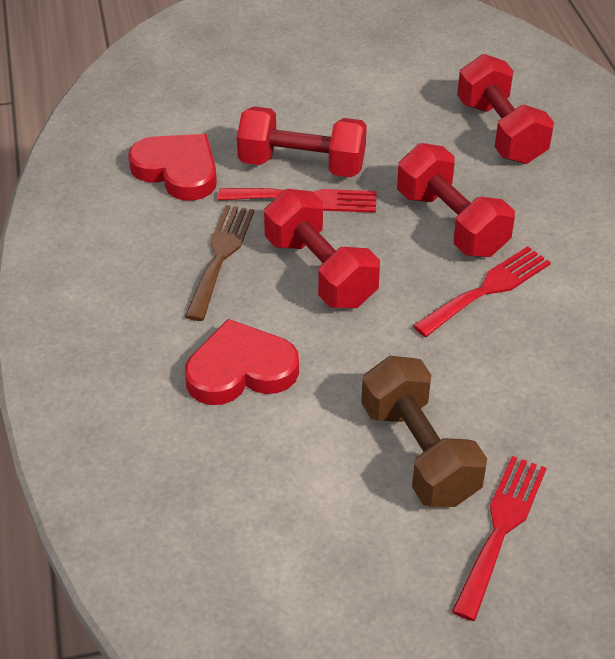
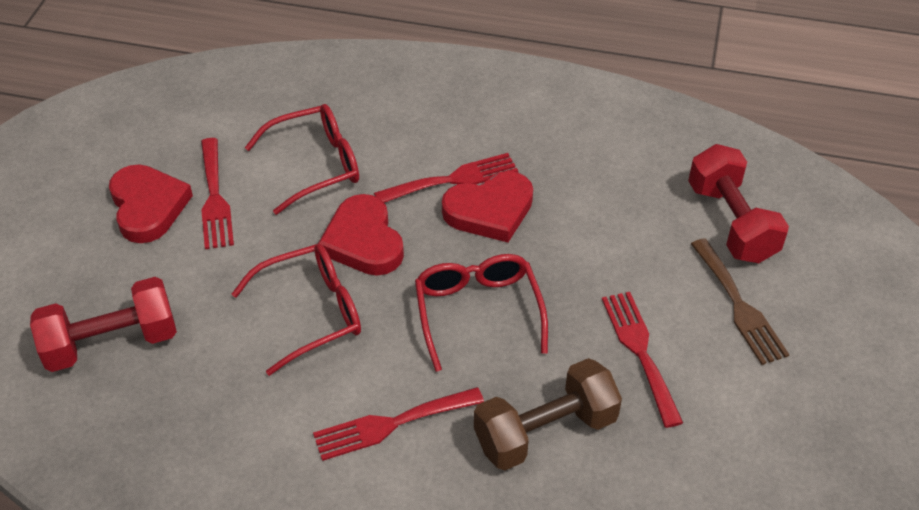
red dumbbell: [237,106,367,177] [264,189,380,308] [397,143,515,257] [457,54,554,164] = 4 -> [30,277,177,372] [688,144,789,263] = 2
red fork: [218,188,377,213] [413,246,551,337] [452,456,547,621] = 3 -> [201,138,234,249] [313,387,484,461] [374,153,518,203] [602,292,683,428] = 4
red glasses: none = 0 -> [232,244,361,376] [245,104,359,215] [415,254,548,372] = 3
red heart: [128,134,217,201] [185,319,299,405] = 2 -> [109,164,193,243] [318,194,404,276] [442,171,533,242] = 3

